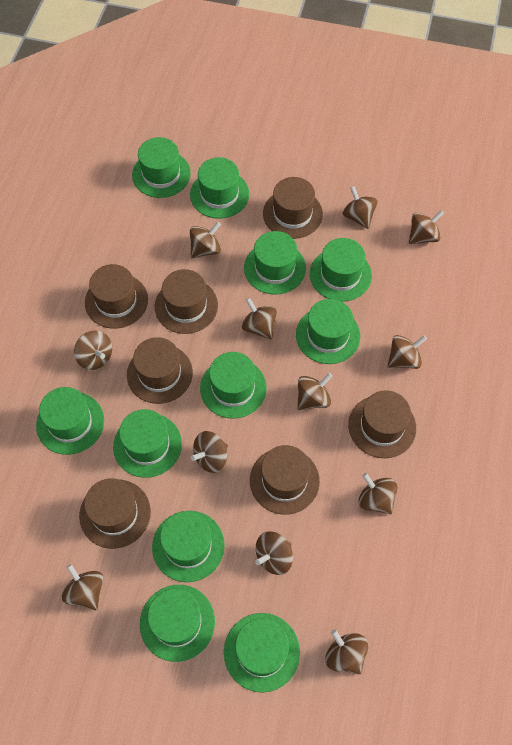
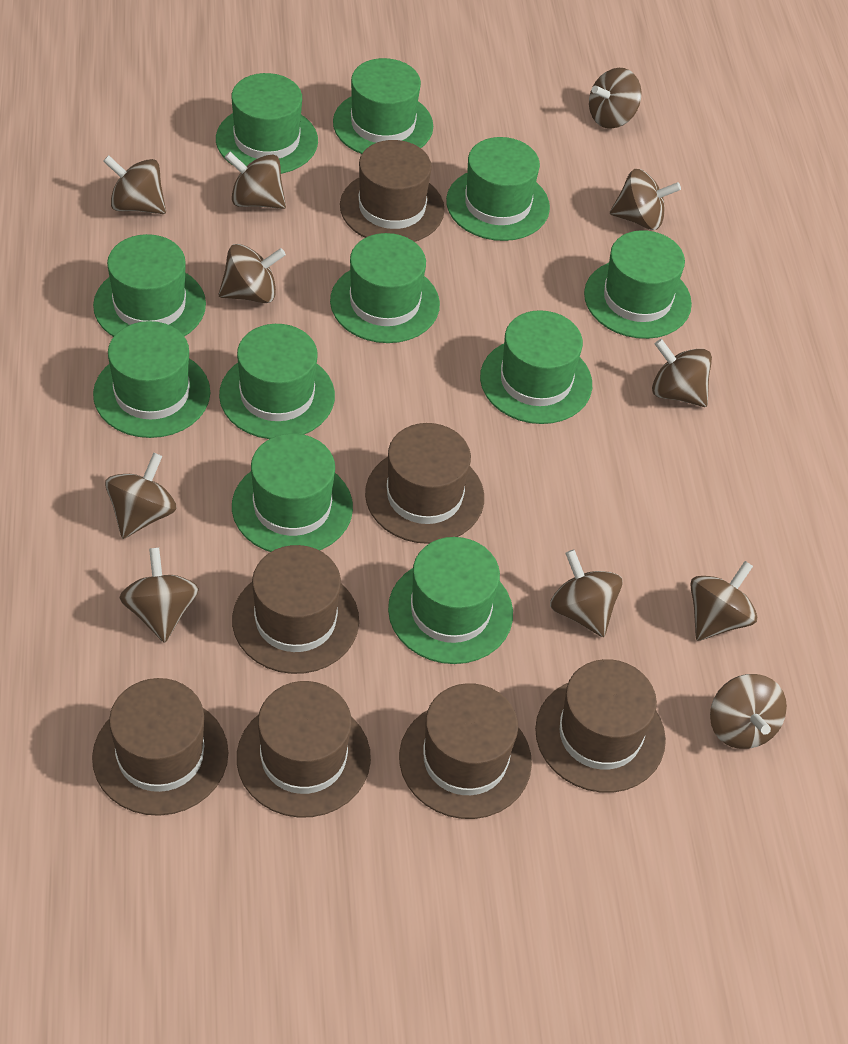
brown spinning top: [62,564,103,610] [74,330,112,370] [190,221,221,258] [191,431,228,473] [242,298,277,340] [255,531,293,575] [297,373,332,410] [326,629,368,674] [342,186,378,229] [358,473,398,515] [387,335,427,369] [409,210,444,244] = 12 -> [103,155,166,214] [105,453,176,539] [119,548,199,643] [219,244,286,303] [225,152,286,209] [550,550,623,637] [589,68,641,129] [610,169,681,230] [652,339,712,407] [690,561,757,641] [710,674,787,749] = 11

